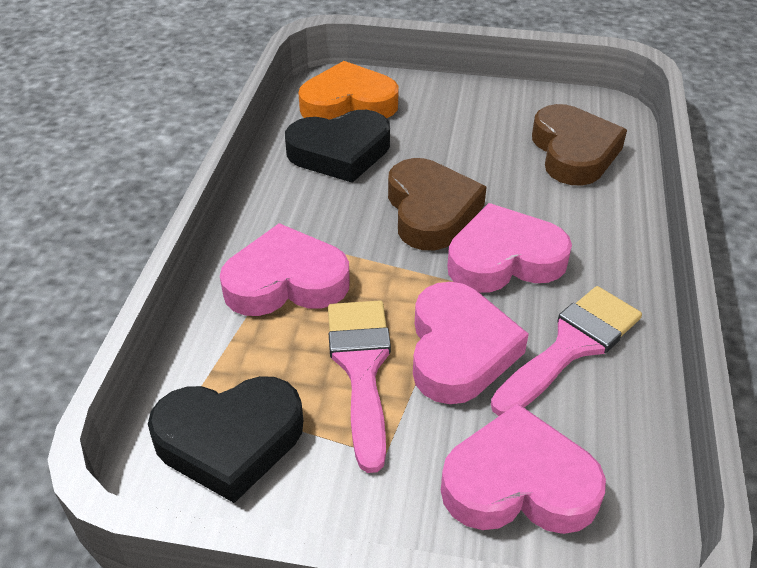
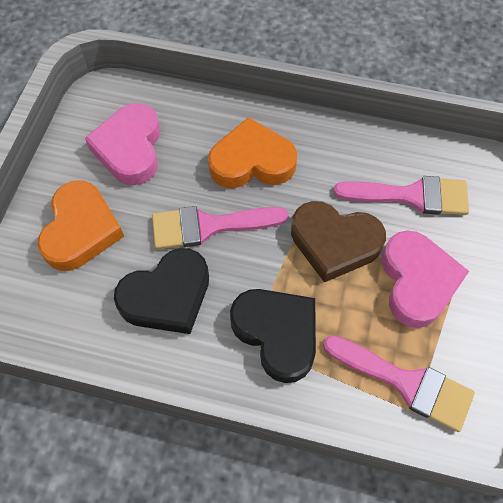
brown heart: [388,158,486,250] [532,104,627,186] = 2 -> [291,201,386,282] = 1
orange heart: [298,61,399,120] = 1 -> [37,180,124,271] [208,117,297,188] = 2
pink brush: [328,300,391,473] [491,286,642,416] = 2 -> [152,206,289,249] [323,335,475,432] [334,176,469,215] = 3
pink heart: [220,223,350,316] [413,282,529,404] [441,403,606,534] [447,203,572,293] = 4 -> [85,103,160,185] [382,231,469,328] = 2

